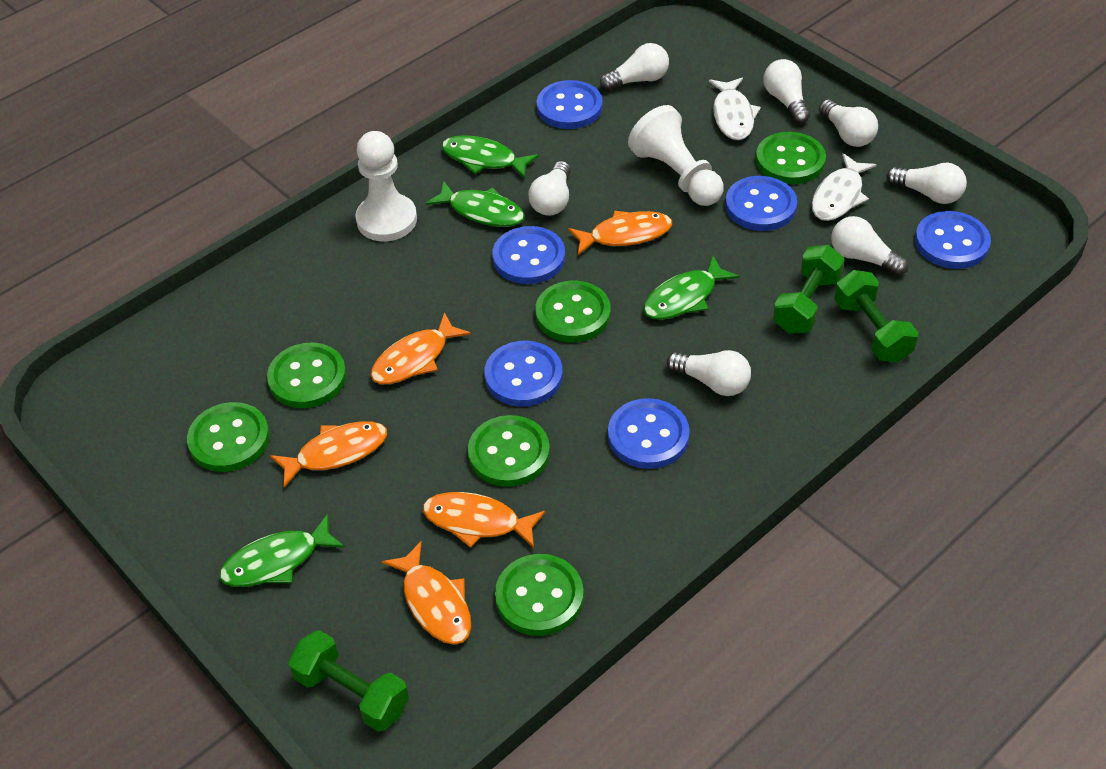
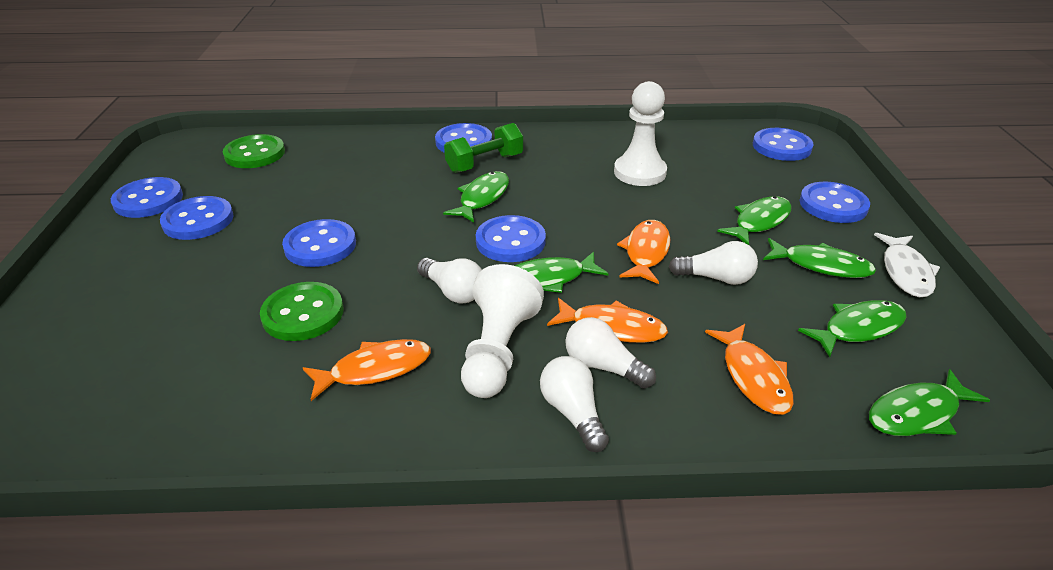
blue button: [484,341,563,407] [492,226,565,284] [537,80,603,129] [608,398,690,469] [725,176,797,231] [915,211,991,269] = 6 -> [111,177,183,218] [160,196,234,240] [282,219,356,267] [435,123,492,153] [476,215,546,262] [753,128,814,161] [800,182,870,223] = 7
green button: [187,402,270,472] [267,343,346,408] [468,415,550,487] [495,554,584,636] [535,281,611,342] [756,132,826,184] = 6 -> [223,134,285,168] [260,282,344,341] = 2
green dumbbell: [288,630,409,732] [773,245,845,334] [834,270,918,362] = 3 -> [444,123,523,173] = 1
green fish: [219,514,345,587] [426,181,525,227] [442,135,539,179] [643,256,739,320] = 4 -> [443,171,509,223] [514,252,609,293] [717,196,792,245] [763,238,876,278] [798,300,907,357] [869,369,990,436] = 6
orange fish: [270,421,387,488] [370,312,471,384] [382,541,471,645] [423,492,545,548] [568,211,672,255] = 5 -> [303,339,431,401] [547,298,668,343] [617,220,670,284] [705,324,794,415] = 4
white fish: [709,78,761,140] [812,153,877,221] = 2 -> [874,233,940,297] = 1
white light bulb: [528,161,571,216] [600,43,669,91] [666,350,751,396] [763,59,810,124] [819,99,878,147] [831,216,908,276] [886,162,967,204] = 7 -> [417,258,482,304] [540,356,609,452] [565,317,656,389] [669,241,758,285] = 4

